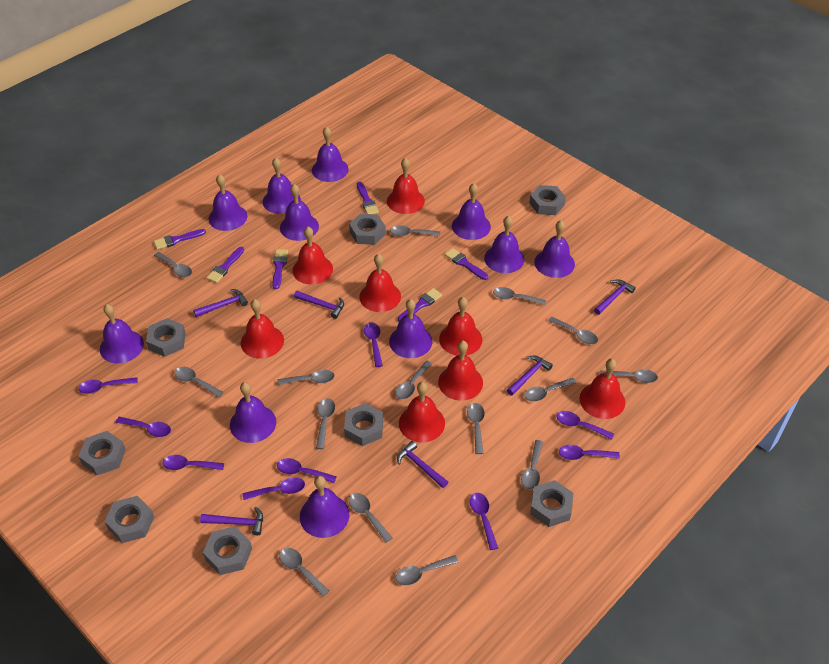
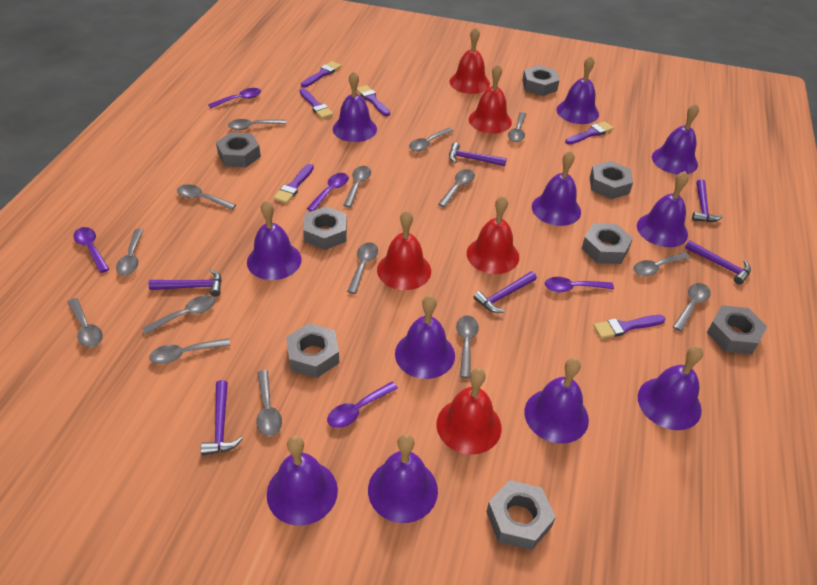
purple spoon: [78,377,138,394] [116,417,171,437] [162,455,224,470] [243,477,305,500] [277,458,337,483] [364,323,383,367] [470,493,498,550] [556,411,614,440] [559,445,620,460] = 9 -> [74,227,109,273] [208,88,261,108] [306,173,349,211] [327,382,398,428] [545,277,614,292] = 5
red bell: [241,299,284,359] [292,227,333,284] [359,254,401,312] [387,158,425,214] [399,382,445,443] [438,341,483,401] [439,297,482,356] [580,359,625,419] = 8 -> [377,210,431,290] [436,368,501,455] [449,27,490,94] [467,196,519,274] [469,64,512,134] = 5

